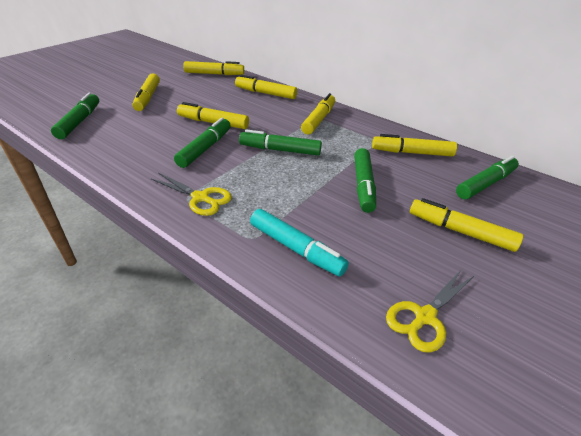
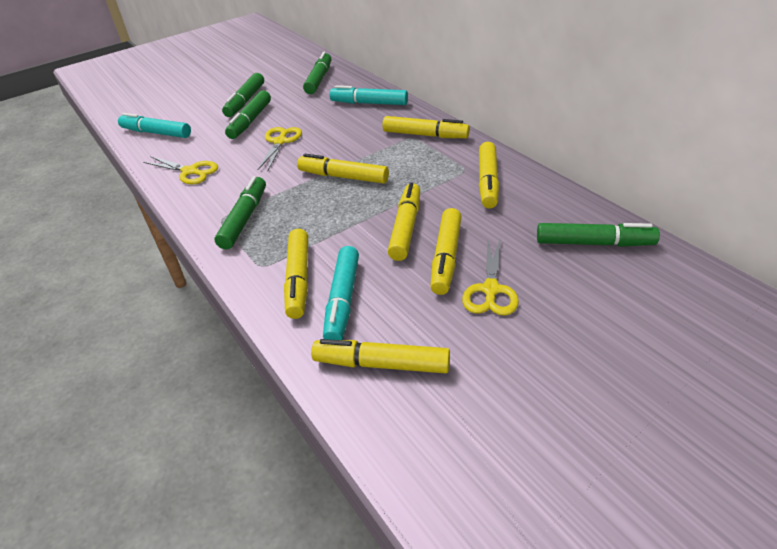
turquoise marker: [250,209,349,277] = 1 -> [118,113,191,138] [323,246,359,340] [330,85,408,105] = 3
yellow scissors: [151,173,232,216] [386,270,474,353] = 2 -> [143,156,218,184] [257,127,302,170] [462,237,519,316] = 3

